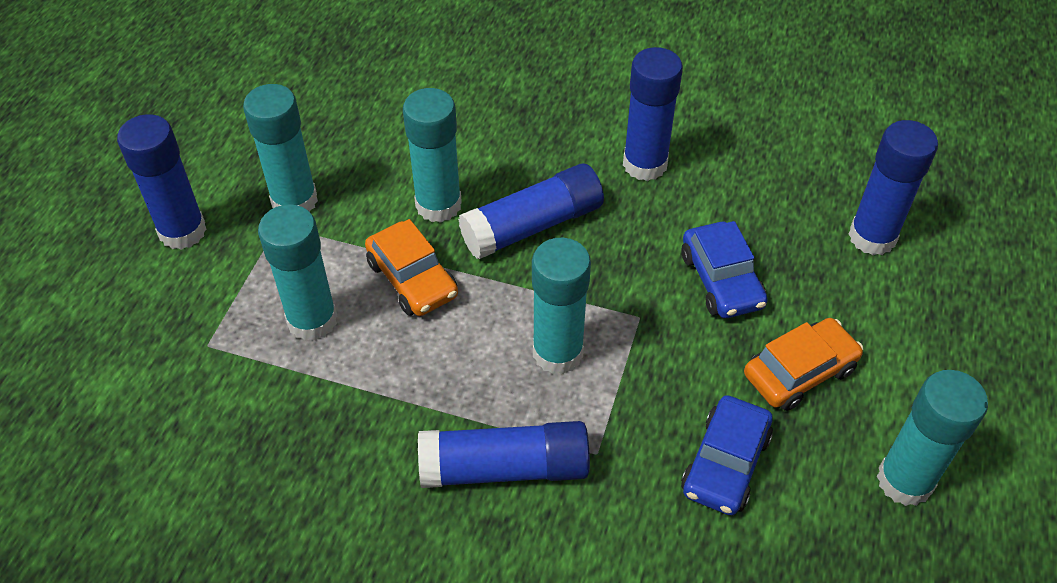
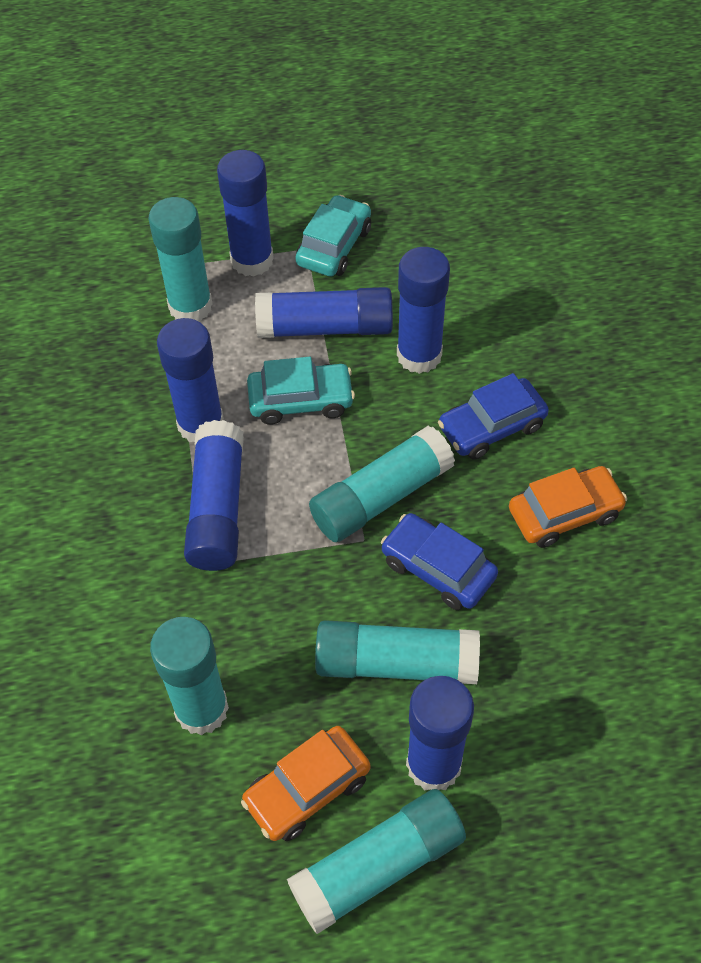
blue glue stick: [117,114,207,250] [418,421,590,488] [458,164,604,259] [623,47,683,181] [848,120,938,255] = 5 -> [157,318,224,442] [184,420,244,571] [217,150,274,277] [255,287,393,338] [397,247,450,374] [406,676,474,791] = 6
turquoise car: none = 0 -> [247,357,355,425] [295,195,371,277] = 2

